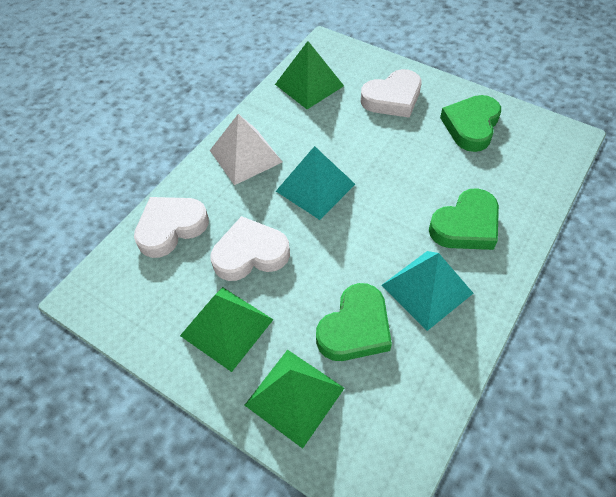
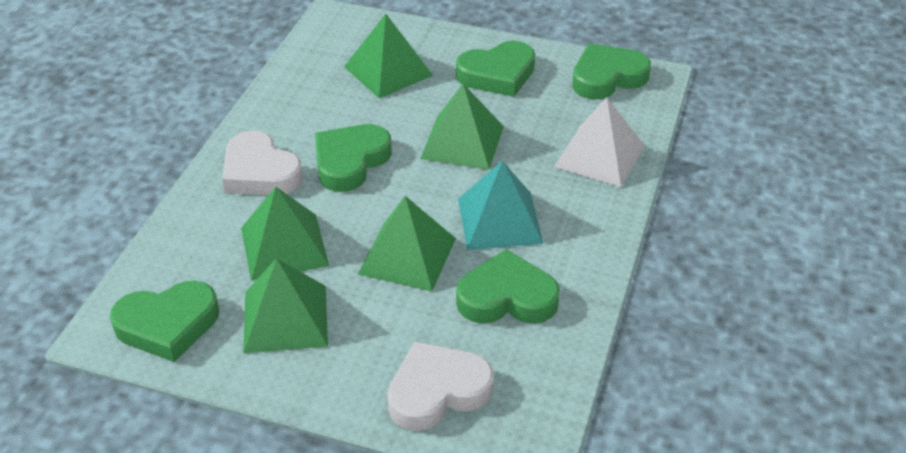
green heart: [316,283,392,361] [429,188,499,250] [440,95,501,152] = 3 -> [110,281,219,362] [315,124,392,192] [456,41,535,97] [456,249,560,324] [572,43,651,99] = 5
green pyramid: [180,287,274,372] [245,350,344,449] [275,41,344,109] = 3 -> [241,187,329,281] [243,258,328,354] [344,14,434,98] [358,196,456,291] [420,84,504,170] = 5
turquoise pyramid: [276,146,355,220] [381,251,474,331] = 2 -> [458,161,543,250] = 1
white heart: [134,197,209,258] [210,216,290,281] [361,69,421,118] = 3 -> [222,131,303,195] [387,342,494,431] = 2

